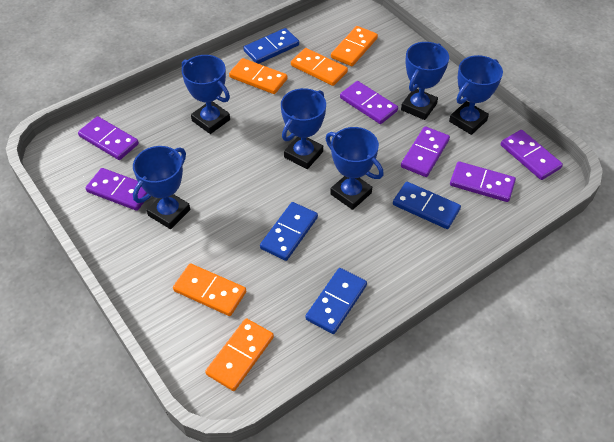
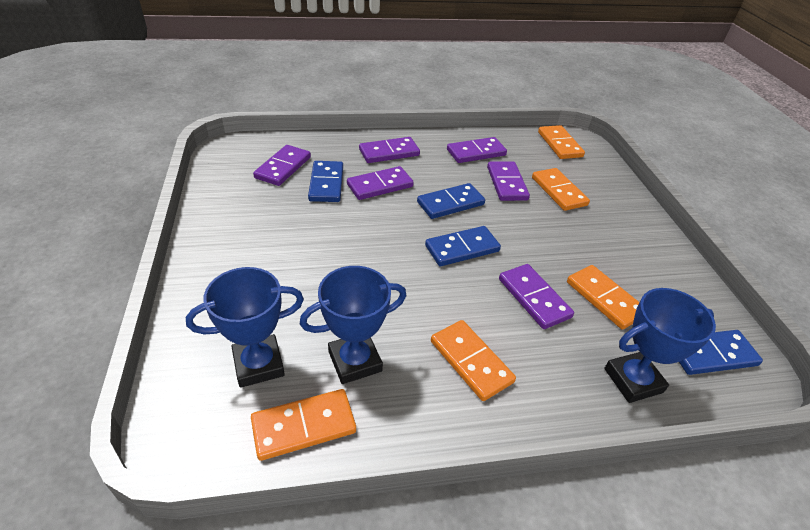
blue trophy: [133,146,190,229] [182,55,230,134] [281,88,326,169] [326,127,384,210] [401,42,449,120] [449,55,503,135] = 6 -> [186,267,304,388] [300,266,406,384] [604,288,716,403] = 3

